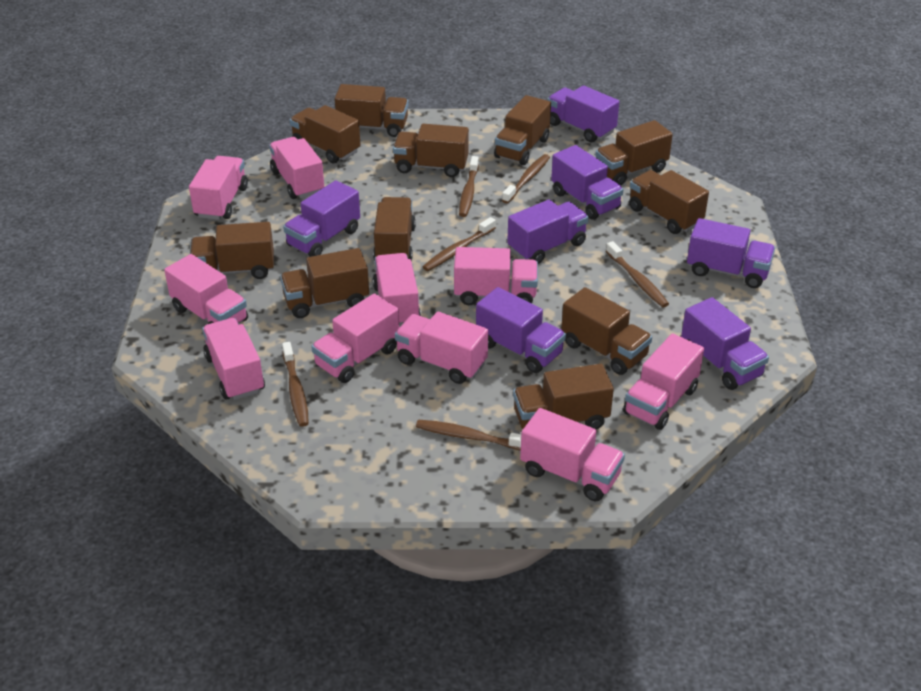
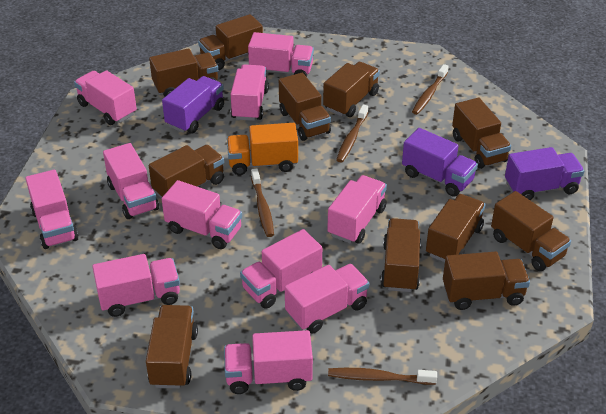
brown toothbrush: [282,342,309,427] [416,420,521,451] [423,217,496,271] [459,156,479,217] [502,154,550,203] [606,241,669,307] = 6 -> [251,169,274,237] [328,368,437,385] [336,105,368,163] [412,64,449,115] = 4
orange truck: none = 0 -> [227,123,298,175] = 1
pink truck: [164,254,248,324] [189,156,248,220] [202,318,265,400] [269,137,324,199] [311,293,399,383] [373,253,421,327] [395,312,488,384] [454,247,538,305] [520,408,625,501] [623,333,704,430] = 10 -> [26,170,79,249] [74,70,137,125] [92,254,180,317] [103,143,159,219] [162,180,242,249] [224,330,313,394] [231,64,269,121] [240,229,322,309] [248,32,314,77] [285,264,369,333] [327,175,387,244] = 11
purple truck: [283,180,360,257] [476,287,566,373] [507,200,589,264] [547,85,619,142] [551,145,624,220] [681,297,769,390] [687,218,775,288] = 7 -> [162,76,224,134] [402,128,478,197] [505,147,584,200] = 3

